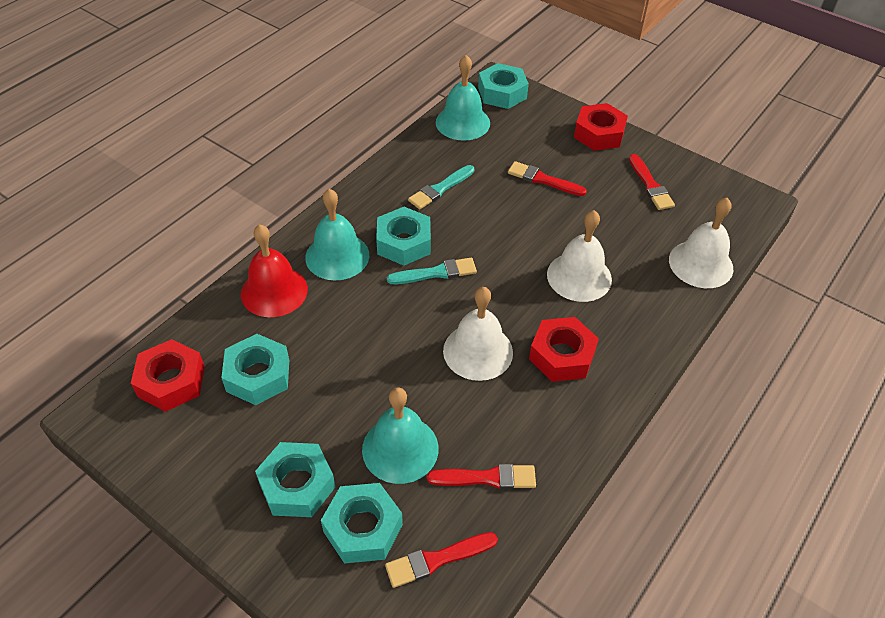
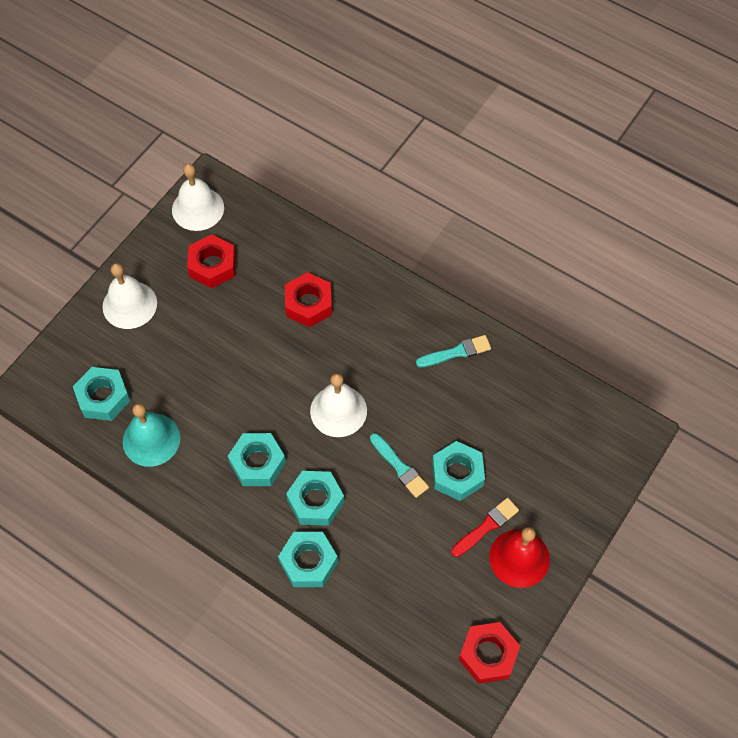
red brush: [385,532,498,588] [427,464,536,489] [508,161,587,196] [629,154,675,210] = 4 -> [451,498,519,557] = 1
turquoise bell: [305,189,369,281] [362,387,439,484] [436,55,490,141] = 3 -> [123,403,180,467] = 1

